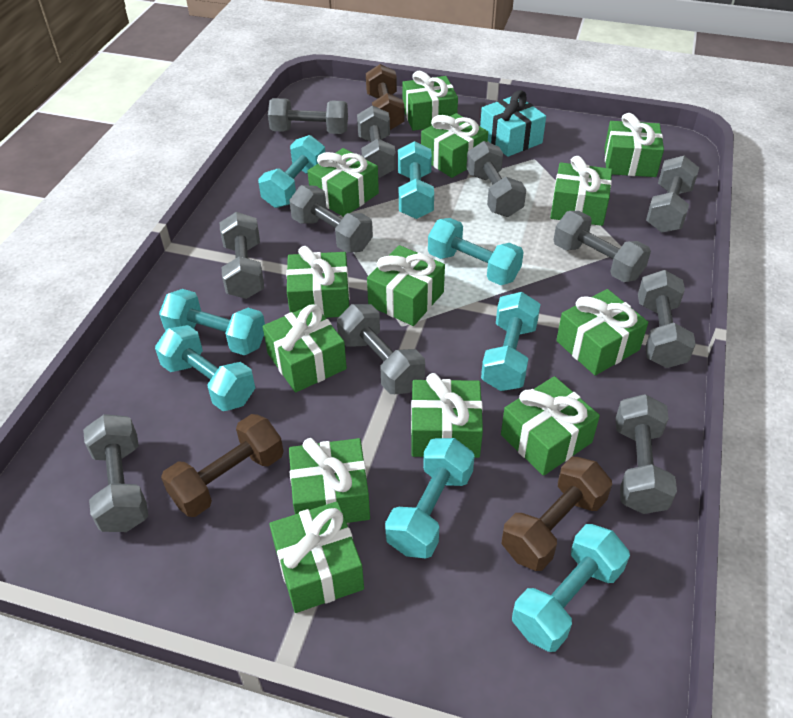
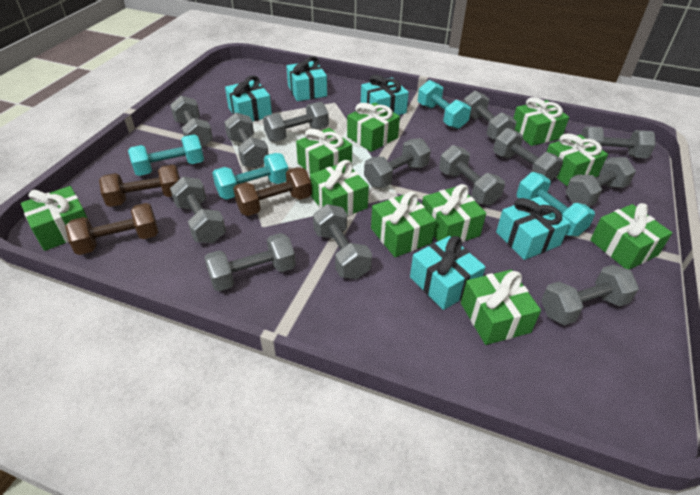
green gift: [263,304,347,393] [269,501,364,613] [286,246,350,318] [289,438,370,523] [308,148,379,217] [367,245,445,326] [402,71,458,131] [411,373,483,458] [421,113,488,178] [501,376,600,476] [550,156,612,226] [556,289,648,376] [604,113,664,177] = 13 -> [21,186,88,251] [296,128,352,174] [310,160,369,216] [347,102,400,152] [371,191,436,257] [422,184,486,242] [461,270,541,345] [514,97,569,146] [547,133,608,186] [590,203,672,270] = 10
grey dumbbell: [83,414,148,532] [220,212,264,299] [268,98,348,134] [289,185,373,253] [337,304,425,394] [357,105,396,178] [466,141,526,217] [554,211,651,282] [616,394,677,514] [638,270,696,368] [646,156,699,233] = 11 -> [170,96,213,148] [170,177,226,243] [204,233,296,291] [224,113,269,169] [263,102,329,141] [313,204,372,279] [364,138,431,188] [439,145,505,206] [463,90,516,140] [493,128,563,182] [541,265,639,325] [566,157,636,207] [581,126,655,158] = 13
turquoise dumbbell: [155,325,255,411] [159,289,265,355] [258,135,325,208] [385,438,475,558] [398,141,434,219] [428,218,524,285] [481,292,541,391] [512,524,630,652] = 8 -> [128,134,204,176] [212,153,288,200] [418,80,471,129] [517,172,595,236] = 4
turquoise gift: [480,90,546,157] = 1 -> [225,75,272,122] [286,56,327,101] [361,75,409,115] [410,236,486,310] [496,196,570,260] = 5

